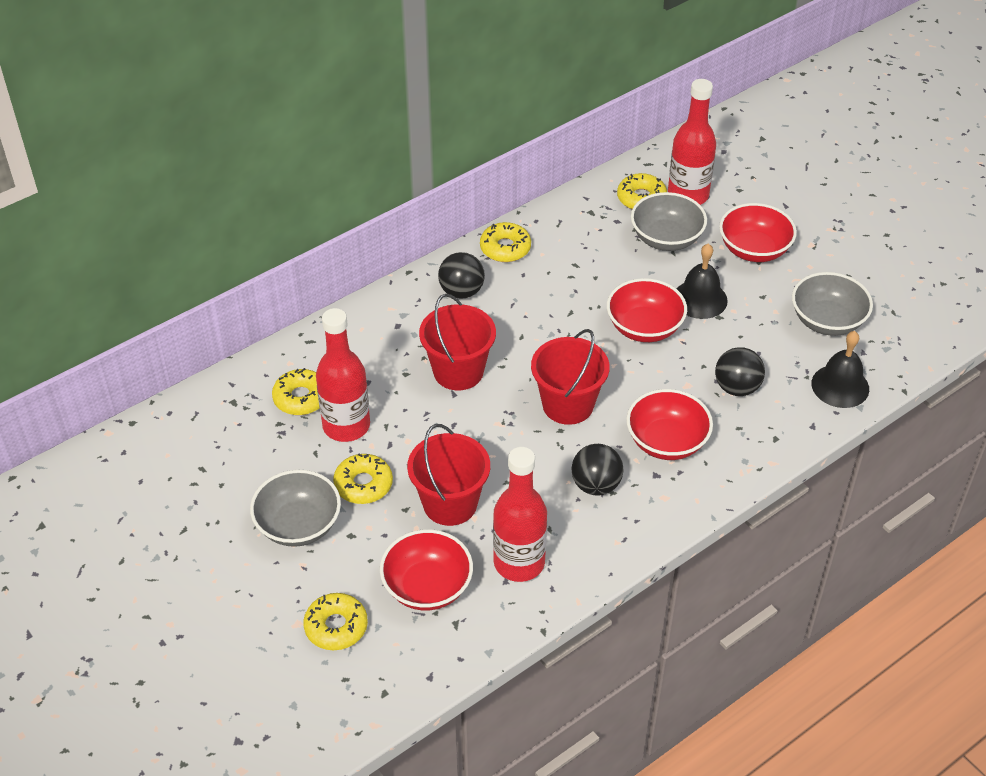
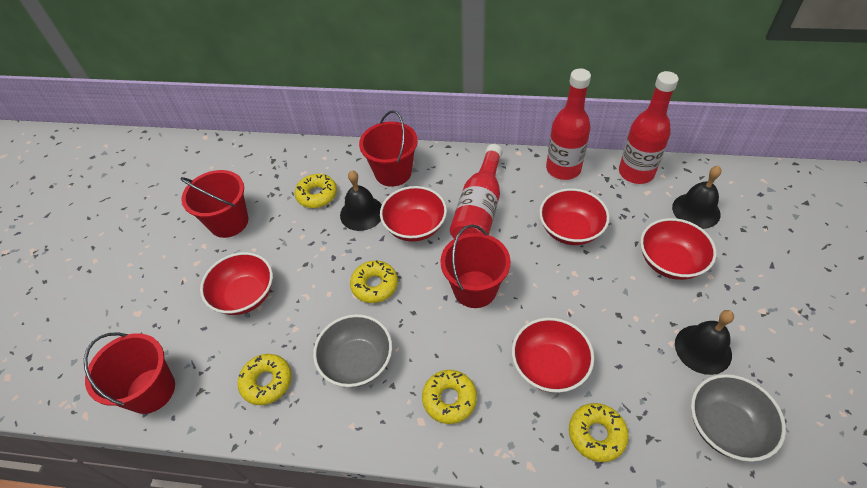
black ball: [438,252,485,299] [571,444,623,496] [715,347,765,396] = 3 -> none = 0
black bell: [677,244,728,319] [811,331,869,408] = 2 -> [340,170,382,231] [672,166,721,229] [675,310,734,375] = 3
grey bowl: [250,470,341,547] [631,192,707,251] [792,272,873,336] = 3 -> [313,314,392,387] [691,374,786,462] = 2
red bowl: [380,529,473,610] [607,278,687,342] [626,389,713,460] [719,203,797,262] = 4 -> [200,252,273,315] [380,186,447,242] [512,317,594,393] [539,188,610,245] [640,218,716,280] = 5
red bucket: [407,424,490,526] [419,294,496,390] [531,329,610,425] = 3 -> [84,332,175,414] [180,170,248,238] [359,110,418,187] [440,225,510,308] = 4

